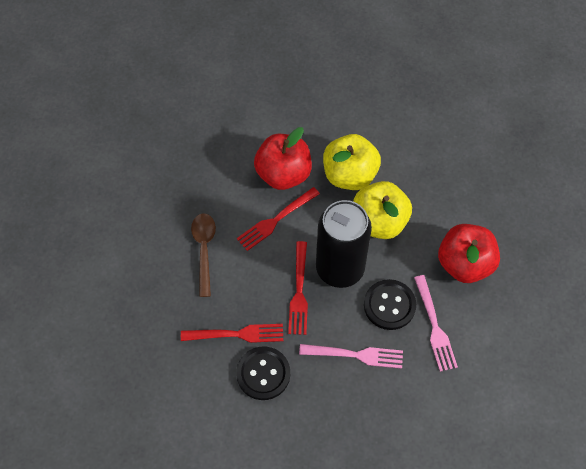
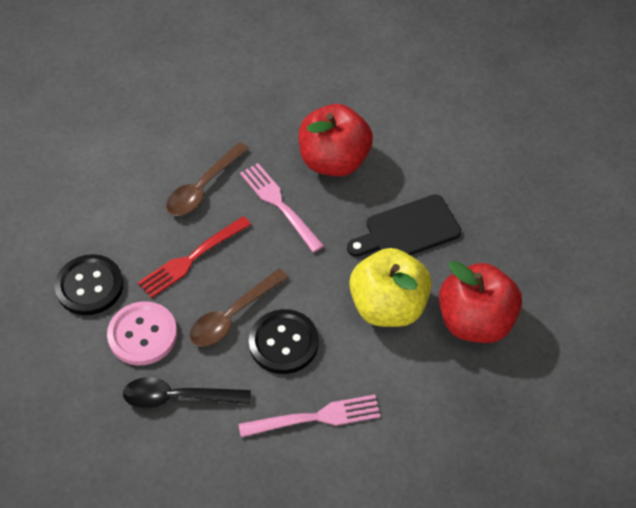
black can: [316,200,372,288] = 1 -> none = 0
black cutting board: none = 0 -> [347,194,461,257] = 1
black spoon: none = 0 -> [123,377,251,409] = 1
brown spoon: [191,213,216,297] = 1 -> [166,142,249,216] [190,269,289,346] = 2
pink button: none = 0 -> [107,301,177,365] = 1
red fork: [181,324,283,343] [237,187,320,251] [288,241,308,335] = 3 -> [138,216,251,298] = 1
yellow apple: [323,134,381,190] [353,181,412,239] = 2 -> [349,248,432,327] = 1

